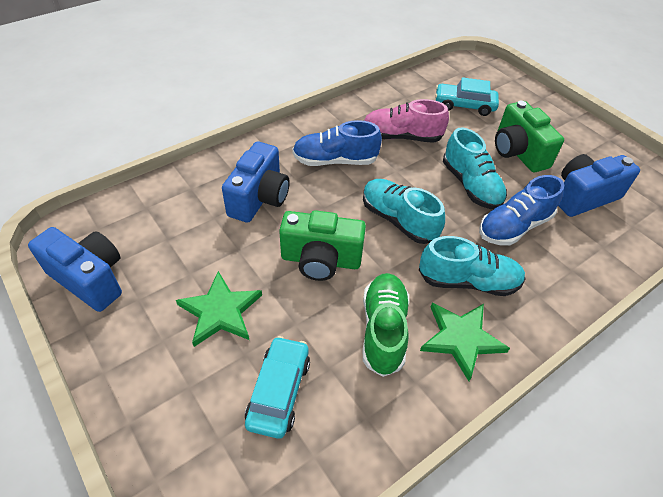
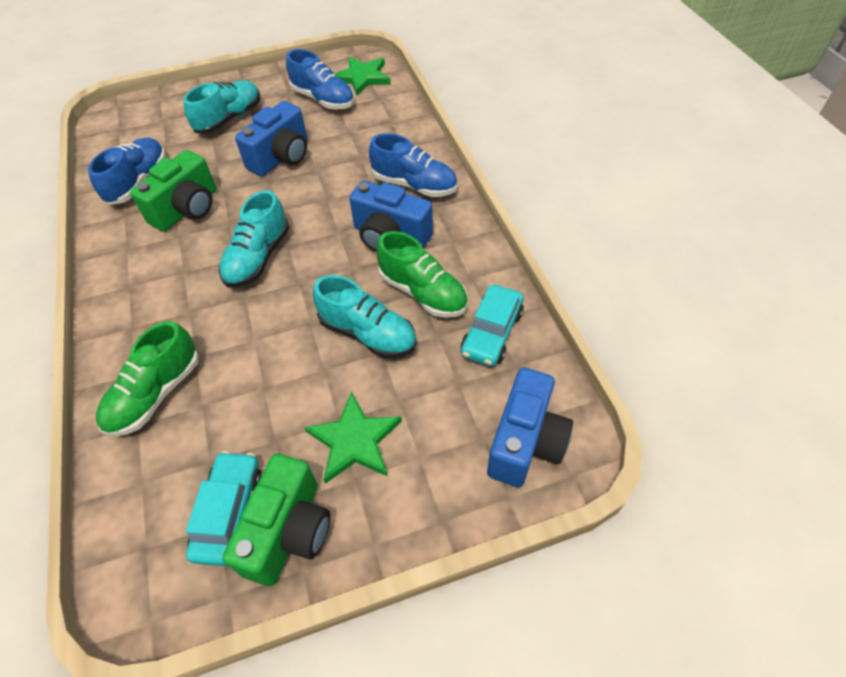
blue shoe: [292,120,382,166] [479,175,564,246] = 2 -> [88,138,166,205] [286,49,354,109] [369,133,457,197] = 3
green shoe: [363,273,409,377] = 1 -> [96,321,199,436] [376,231,468,318] = 2
pink shoe: [364,99,449,143] = 1 -> none = 0

